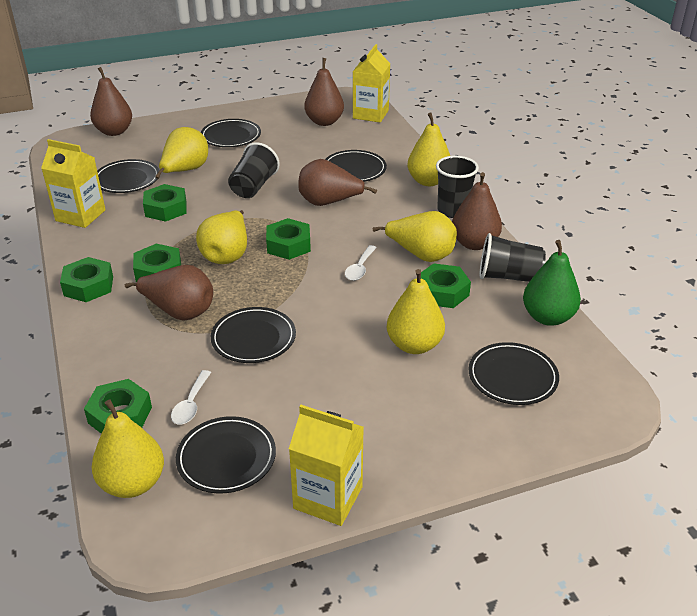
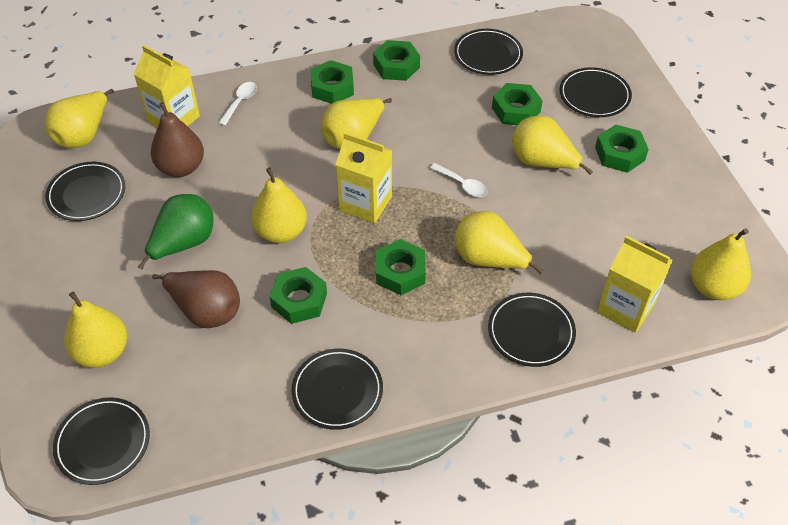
black cup: [228,142,280,198] [436,156,479,218] [480,233,546,282] = 3 -> none = 0
brown pear: [90,67,132,136] [125,265,213,320] [298,159,377,206] [304,58,344,126] [452,172,502,250] = 5 -> [151,102,204,177] [152,270,240,328] = 2
yellow pear: [92,399,164,498] [155,127,208,179] [196,210,247,264] [373,211,457,262] [387,269,445,354] [408,113,450,186] = 6 -> [45,89,114,148] [64,292,127,368] [251,167,307,243] [321,98,392,149] [454,211,544,274] [512,115,593,175] [690,228,751,300] = 7

